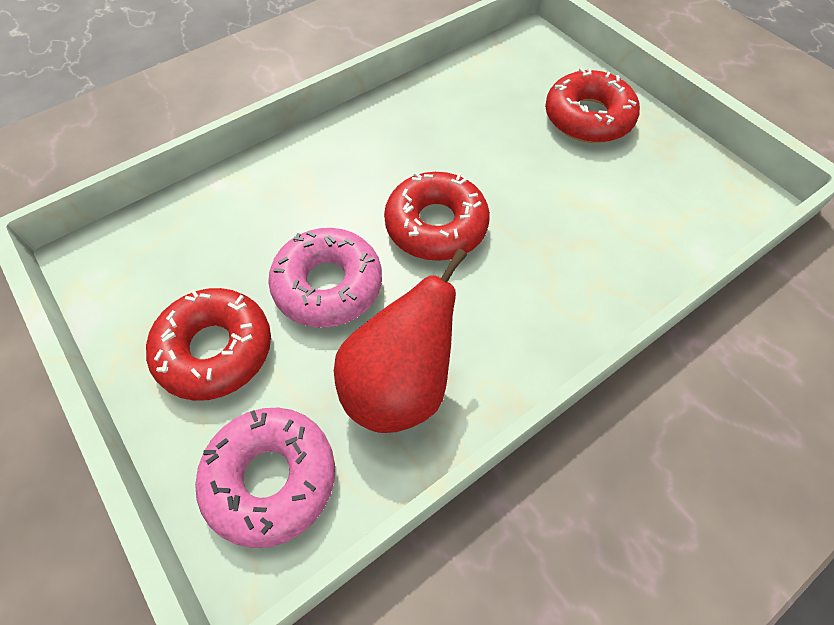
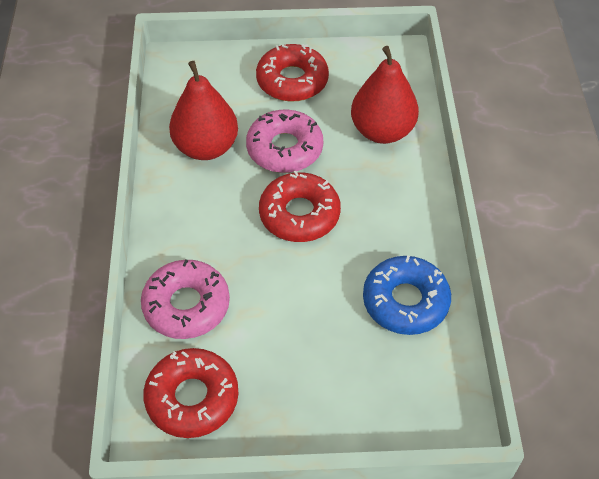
blue donut: none = 0 -> [363,255,451,335] = 1
red pear: [334,248,467,433] = 1 -> [169,61,238,160] [351,46,419,144] = 2

